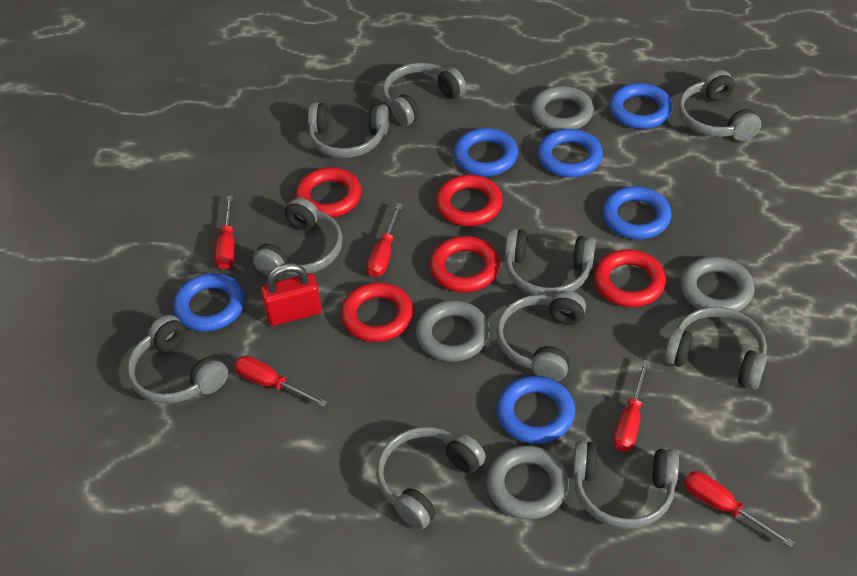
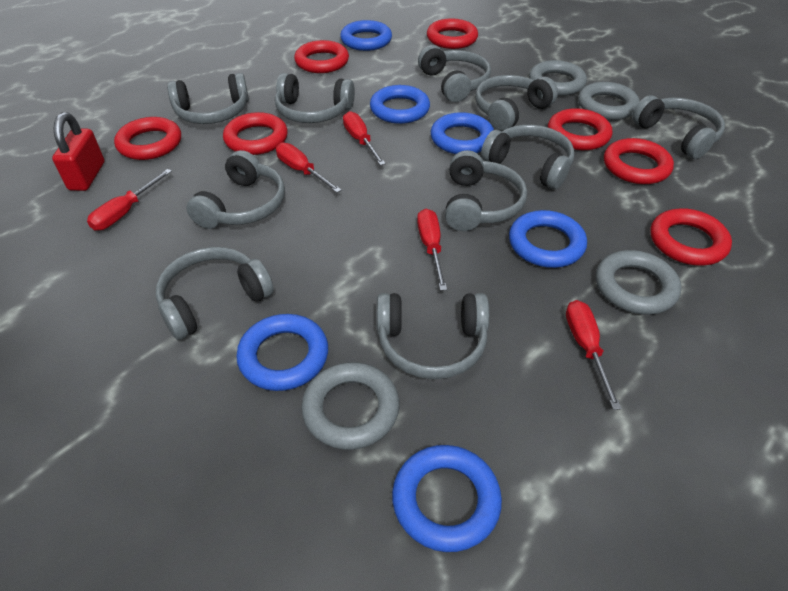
red ring: [296,167,362,218] [341,282,413,342] [430,236,500,292] [436,175,503,226] [594,249,666,307] = 5 -> [114,117,181,160] [223,112,288,155] [294,40,349,73] [427,19,478,49] [548,108,612,150] [604,138,674,184] [650,208,732,266] = 7

